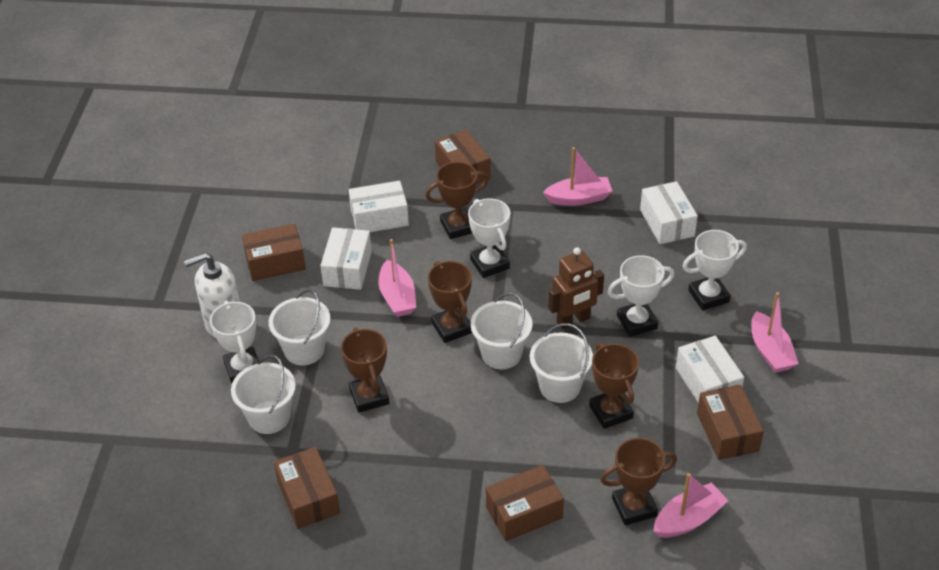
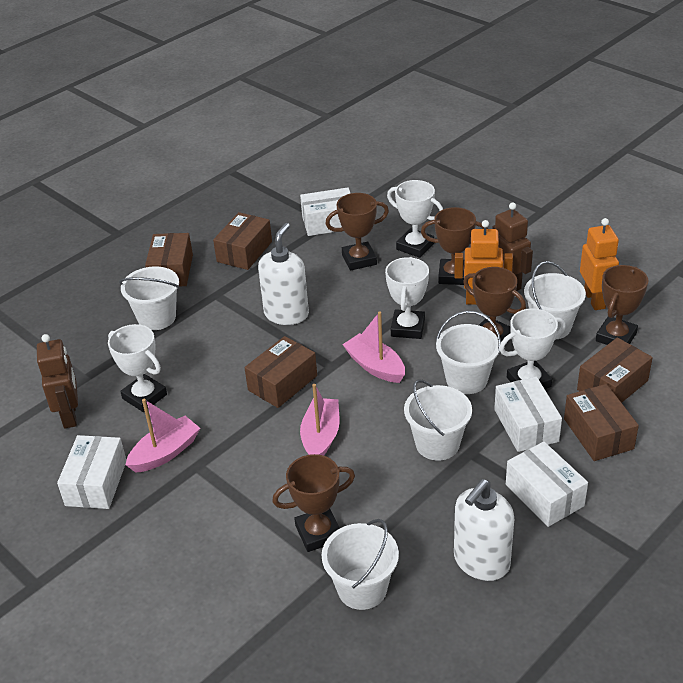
brown robot: [548,247,604,329] = 1 -> [37,334,78,429] [492,202,533,291] = 2
orange robot: none = 0 -> [454,220,513,305] [580,218,619,310] = 2
pink boat: [378,239,416,317] [543,147,612,206] [654,473,729,538] [751,292,798,373] = 4 -> [126,399,200,473] [300,384,340,456] [342,312,405,383] = 3
white bucket: [231,355,296,434] [269,289,330,365] [471,293,532,369] [530,323,593,403] = 4 -> [119,266,180,330] [322,519,399,610] [404,379,472,460] [436,311,501,394] [524,261,586,339] = 5
white soap dispenser: [184,252,240,338] = 1 -> [258,223,309,325] [454,479,514,581] = 2

